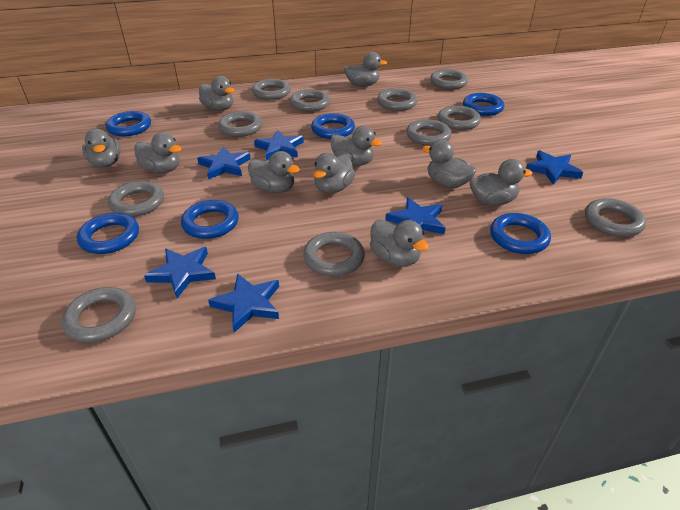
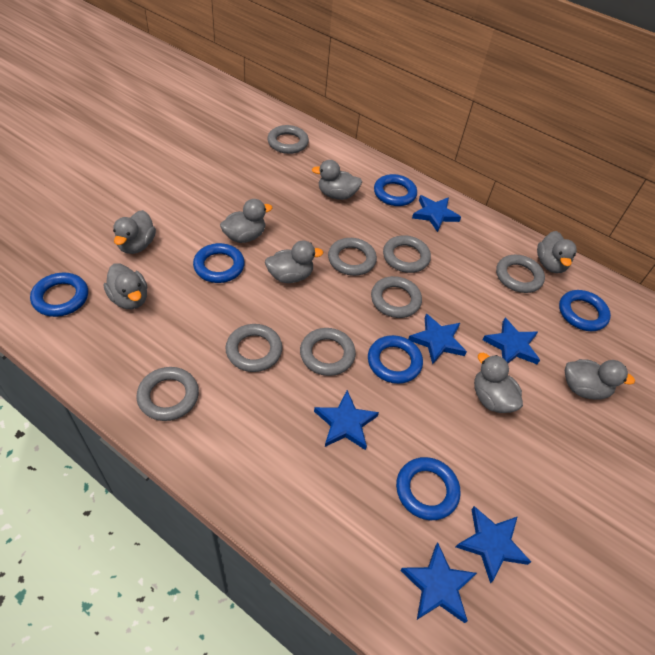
grey duck: [82,129,121,168] [134,132,182,173] [199,76,235,111] [248,151,300,193] [314,153,355,194] [330,126,382,166] [344,52,387,87] [370,219,429,267] [422,140,476,188] [470,159,532,206] = 10 -> [103,263,147,309] [113,210,156,254] [220,199,272,243] [265,241,323,283] [312,160,362,200] [474,353,523,413] [537,231,577,273] [565,359,635,399] = 8
grey ring: [61,287,136,343] [108,181,164,217] [218,111,262,137] [252,79,291,100] [290,89,330,112] [303,232,365,276] [377,88,418,111] [407,119,452,146] [430,69,468,89] [438,105,481,130] [585,198,646,237] = 11 -> [136,367,199,421] [225,324,282,372] [267,125,309,154] [300,328,356,376] [328,238,377,276] [371,276,422,318] [383,235,431,273] [496,255,545,293] = 8

